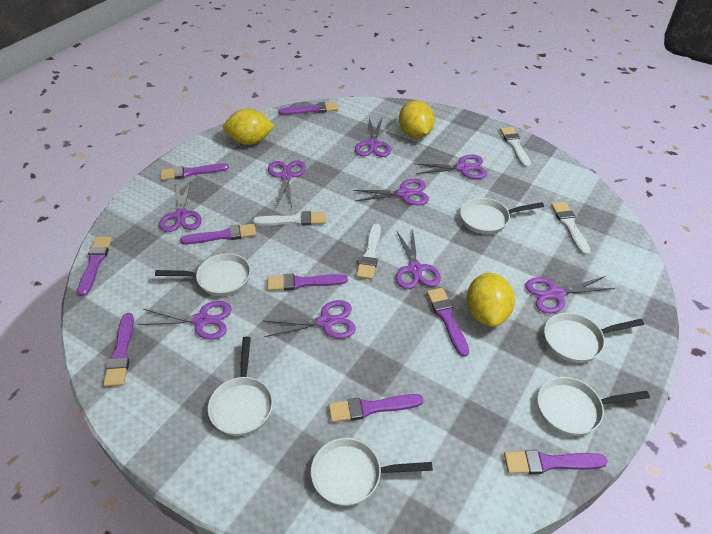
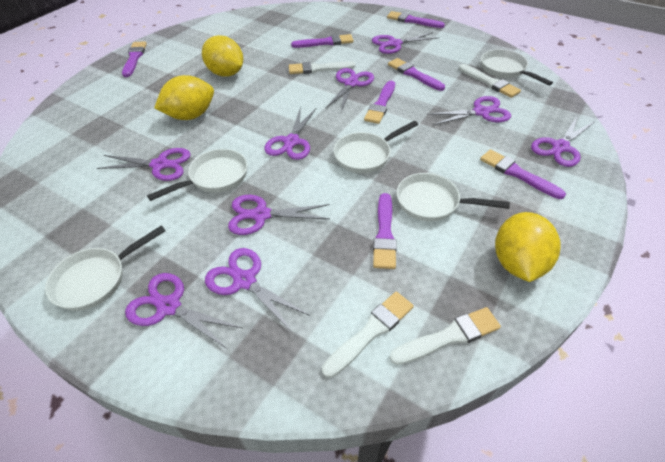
purple brush: [77,237,112,296] [103,313,134,387] [160,163,229,180] [180,224,256,244] [267,274,348,291] [278,102,338,115] [328,394,424,423] [427,288,469,357] [504,450,608,474] = 9 -> [122,41,147,77] [291,34,354,48] [364,81,395,124] [373,193,397,269] [387,11,445,28] [388,58,445,91] [480,149,566,199] = 7
white pan: [155,253,251,296] [208,337,273,436] [311,438,433,506] [460,198,544,234] [537,377,650,436] [544,313,644,363] = 6 -> [45,225,166,311] [147,149,248,201] [334,121,418,173] [396,173,510,221] [481,49,553,86] = 5

